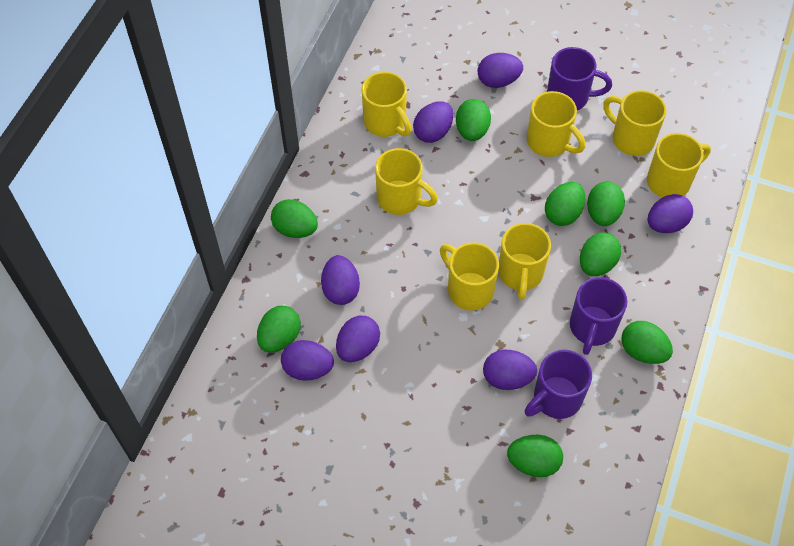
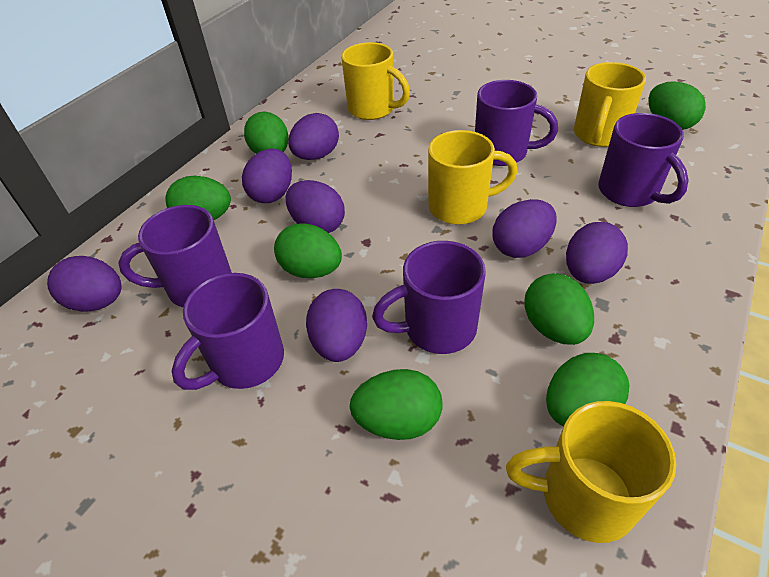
green egg: [257,306,301,353] [271,199,318,238] [456,99,491,141] [507,435,563,477] [545,182,585,226] [580,233,621,276] [587,182,625,226] [621,321,673,364] = 8 -> [166,176,231,220] [244,112,289,154] [274,223,342,278] [350,369,442,440] [524,273,594,345] [546,353,630,426] [648,81,706,130] = 7
purple mug: [525,349,592,419] [547,47,612,110] [570,277,627,355] = 3 -> [118,205,232,307] [172,273,284,390] [372,241,486,354] [475,80,558,166] [598,113,689,207] = 5
yellow mug: [361,72,411,137] [375,148,438,215] [440,242,499,310] [498,223,551,300] [527,91,585,157] [603,90,666,156] [647,133,711,197] = 7 -> [341,42,410,120] [428,130,518,225] [506,401,676,543] [574,62,646,147] = 4

